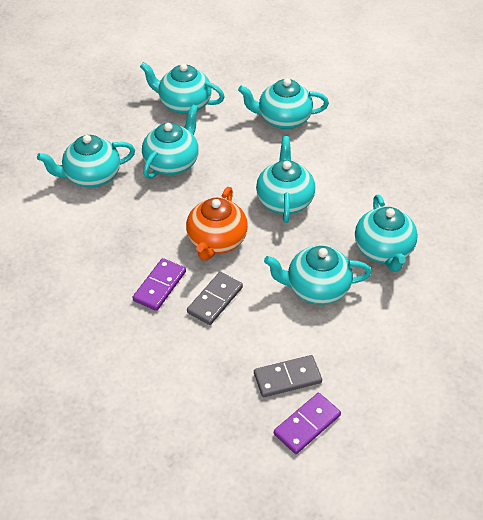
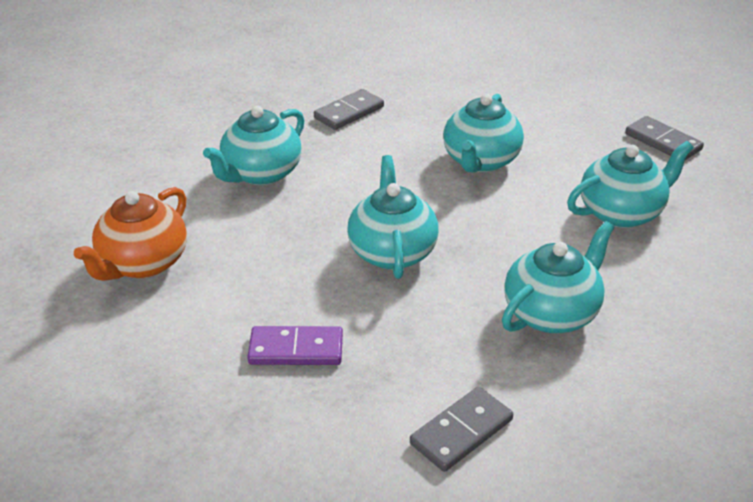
grey domino: [187,272,243,325] [254,355,322,397] = 2 -> [314,89,384,130] [410,387,513,472] [625,116,704,160] = 3
purple domino: [132,258,186,311] [274,393,341,454] = 2 -> [247,326,343,365] = 1
turquoise teapot: [37,135,135,188] [140,62,225,114] [142,104,199,179] [238,78,329,129] [256,136,315,223] [264,245,372,305] [355,195,418,272] = 7 -> [203,106,305,185] [347,155,439,279] [443,94,524,173] [502,221,614,333] [567,141,694,228] = 5

